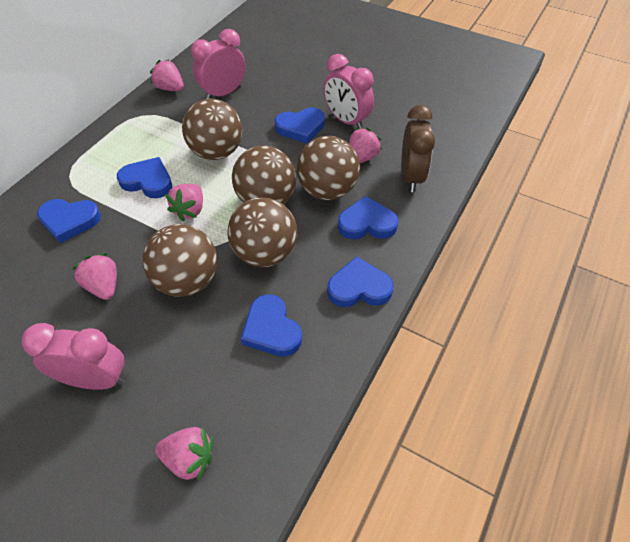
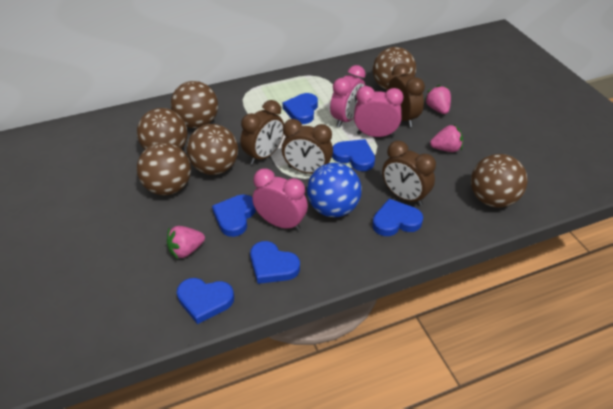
blue ball: none = 0 -> [307,163,362,217] = 1
brown ball: [143,224,218,297] [182,99,242,160] [227,197,297,267] [232,145,296,204] [297,136,360,200] = 5 -> [137,108,188,150] [137,143,191,195] [171,81,218,128] [187,124,238,175] [373,47,416,90] [471,154,528,208] = 6
brown clock: [401,105,435,192] = 1 -> [240,100,284,165] [282,119,333,174] [382,141,436,206] [388,64,425,127] = 4
pink strawberry: [72,253,117,300] [150,60,184,91] [155,427,213,481] [165,184,203,221] [349,127,382,164] = 5 -> [167,226,205,259] [424,85,451,114] [430,125,463,152] = 3

